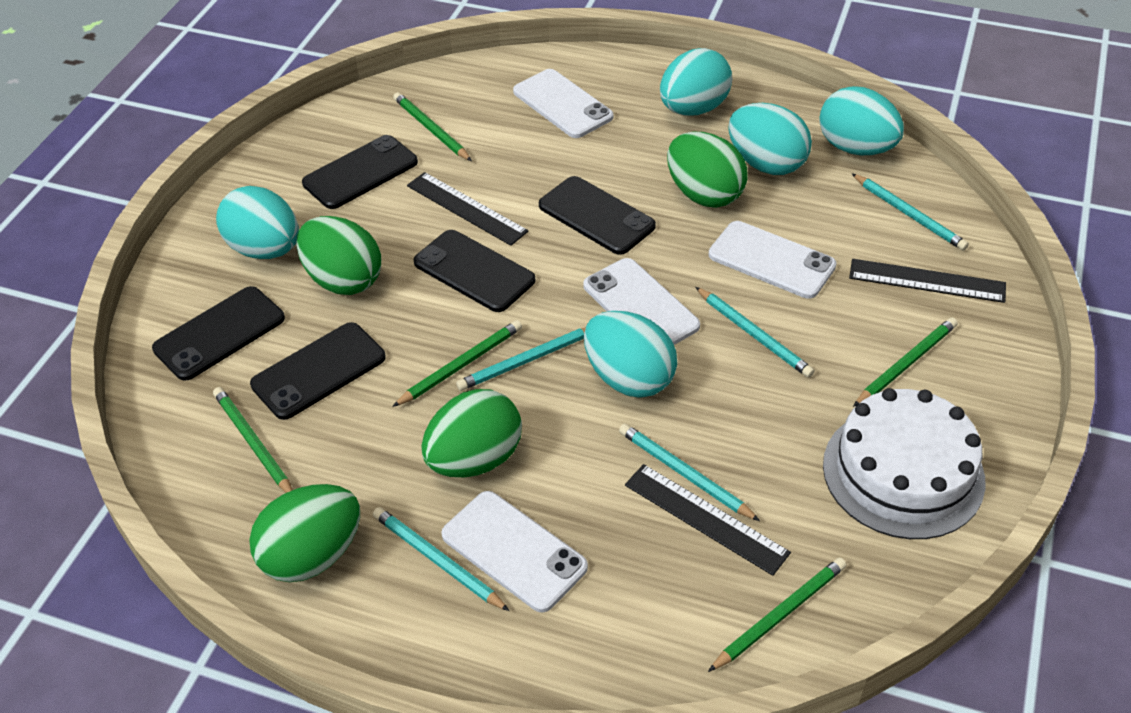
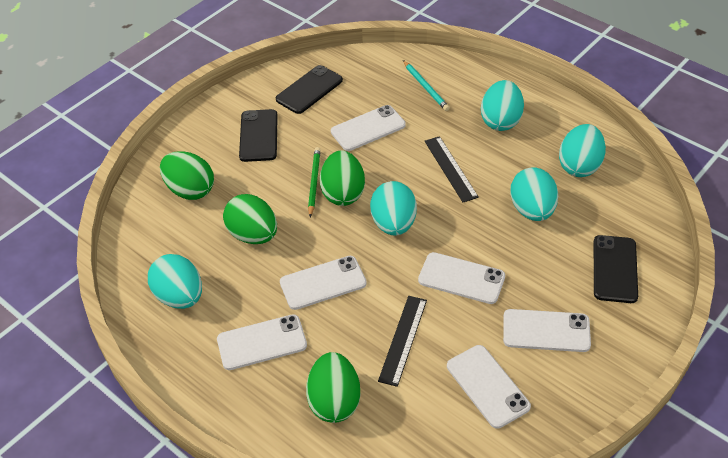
black phone: [152,286,285,381] [250,322,386,420] [302,135,418,209] [414,230,535,312] [539,176,656,255] = 5 -> [239,109,278,162] [276,65,343,114] [594,235,638,303] = 3
black ruler: [407,172,528,246] [625,464,791,576] [849,259,1006,303] = 3 -> [378,296,427,387] [425,136,479,202] = 2
green pencil: [213,387,292,493] [392,320,522,407] [393,92,472,161] [708,557,847,672] [853,317,958,407] = 5 -> [308,147,321,217] = 1
turquoise pencil: [373,507,509,611] [456,328,586,391] [619,424,760,521] [696,287,814,378] [852,173,969,251] = 5 -> [403,60,450,111] = 1
white cake: [823,388,985,539] = 1 -> none = 0
white phone: [441,491,588,613] [513,69,614,138] [583,258,700,345] [709,221,837,299] = 4 -> [217,314,307,370] [280,256,367,310] [331,105,406,151] [418,252,505,304] [447,345,531,429] [503,309,591,352] = 6

